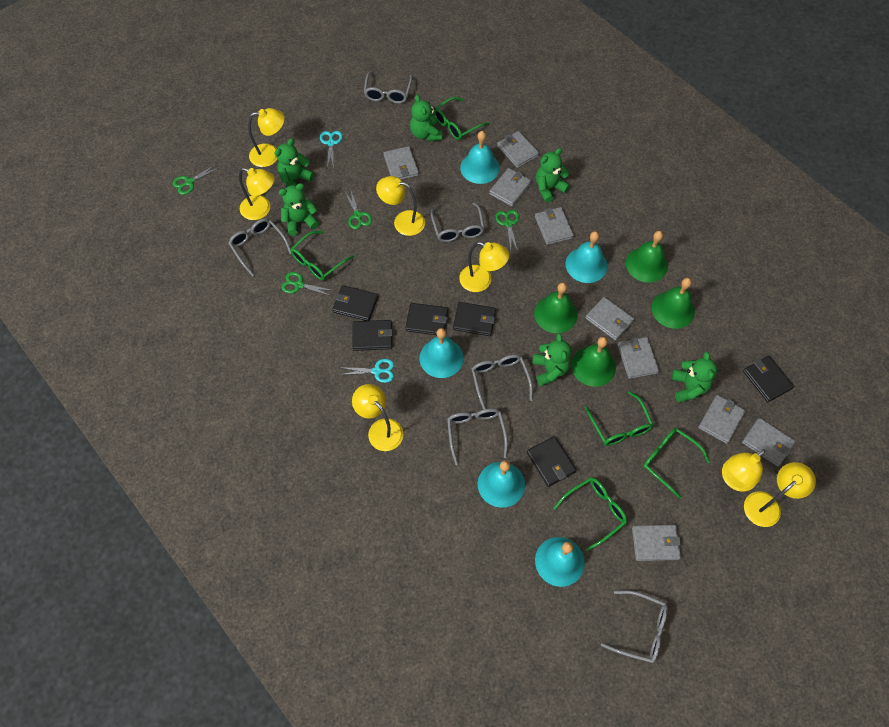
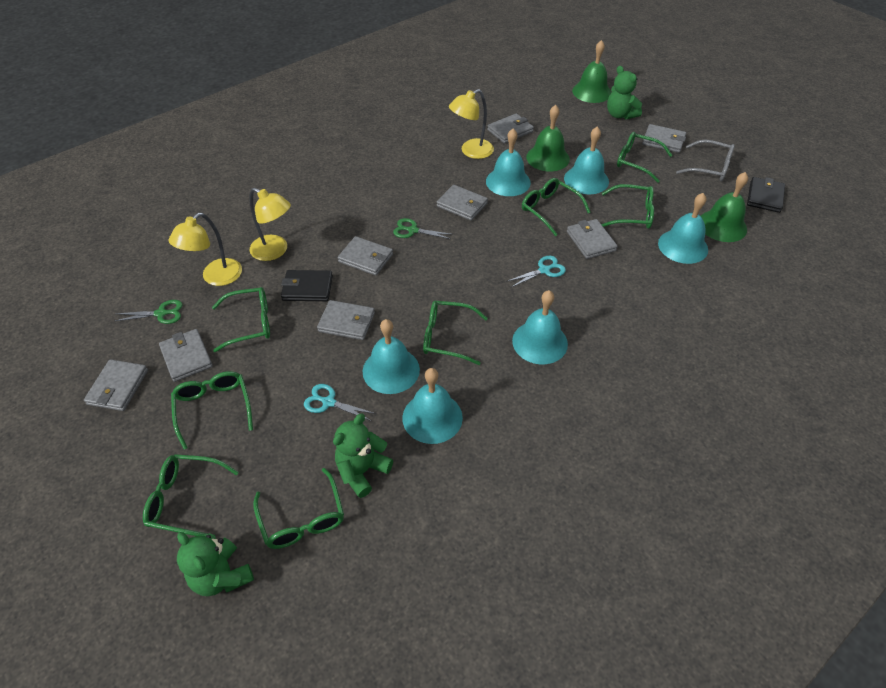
black wallet: [332,285,378,321] [352,320,393,351] [406,303,448,335] [453,302,496,336] [527,436,576,487] [743,356,794,402] = 6 -> [281,270,333,301] [747,177,785,213] = 2
green bell: [534,282,577,333] [571,337,616,387] [626,231,668,282] [652,278,695,329] = 4 -> [526,105,570,172] [572,40,611,103] [701,172,748,242] = 3
green glasses: [291,231,354,280] [433,97,489,140] [554,477,627,551] [585,391,653,446] [643,428,710,499] = 5 -> [143,454,239,536] [171,371,253,449] [212,287,270,352] [253,468,344,549] [423,301,488,365] [522,178,591,236] [601,184,654,229] [617,132,673,183] = 8
green scissors: [172,164,220,195] [281,272,334,296] [345,191,372,229] [495,210,519,252] = 4 -> [115,300,183,324] [393,218,453,239] = 2
green teddy bear: [274,138,315,187] [279,183,319,236] [410,95,442,141] [533,333,571,386] [536,148,570,203] [672,351,717,403] = 6 -> [177,532,254,596] [333,414,393,498] [607,66,642,120] = 3
grey glasses: [228,218,291,277] [364,71,413,104] [431,202,485,242] [447,408,508,465] [472,354,533,410] [601,590,668,663] = 6 -> [676,140,735,181] = 1
grey wallet: [383,146,419,180] [489,168,531,207] [497,131,539,168] [535,207,574,245] [585,297,634,341] [618,337,659,379] [632,525,681,561] [698,395,746,444] [742,418,795,467] = 9 -> [84,359,148,411] [159,329,213,382] [317,300,375,340] [338,236,393,276] [437,185,488,221] [487,114,534,144] [567,219,618,259] [642,124,686,153] = 8
turquoise bell: [419,328,464,378] [460,131,500,184] [478,460,525,508] [535,537,585,587] [565,231,608,283] = 5 -> [363,319,420,394] [402,368,463,444] [486,129,531,196] [512,290,568,364] [564,126,609,194] [658,193,708,264] = 6
yellow lamp: [239,168,275,220] [248,108,285,167] [352,384,403,451] [376,176,425,236] [459,242,509,292] [722,449,765,492] [744,462,816,527] = 7 -> [168,213,242,286] [249,188,291,261] [449,89,494,159] = 3

